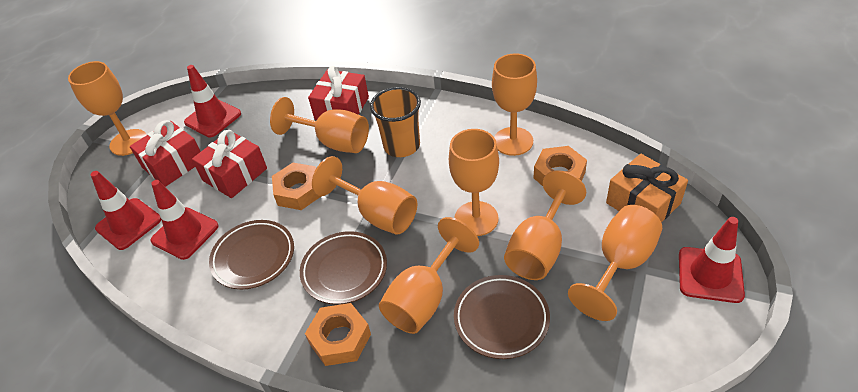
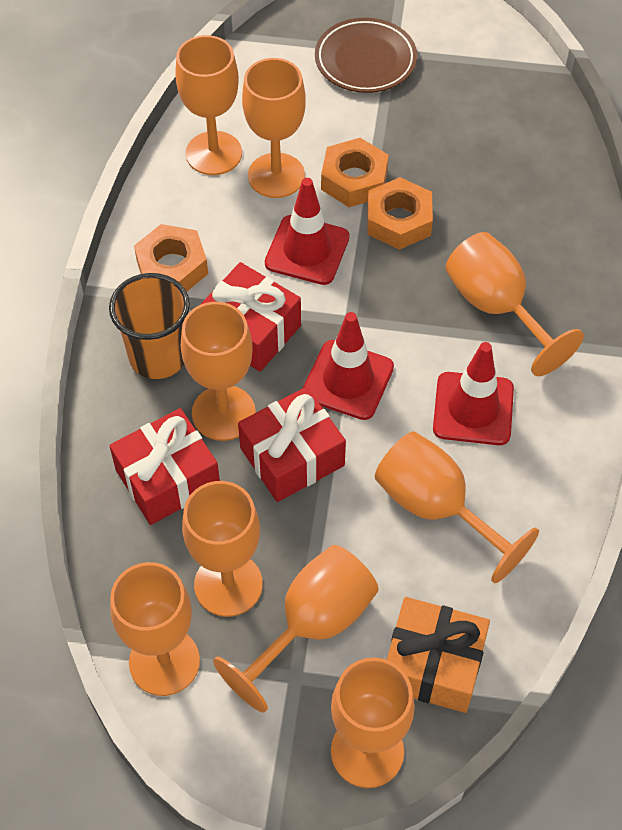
brown plate: [209,220,294,289] [300,231,387,304] [454,275,550,359] = 3 -> [315,18,417,93] = 1
orange goblet: [68,61,147,156] [270,97,369,153] [312,156,417,235] [379,217,479,334] [449,129,499,236] [492,53,537,156] [504,170,586,280] [568,205,662,321] = 8 -> [110,562,200,696] [175,35,242,175] [181,302,256,441] [182,481,263,617] [213,545,379,713] [242,58,306,198] [331,657,415,788] [375,432,539,583] [445,232,584,376] = 9
red traffic cone: [91,171,161,250] [150,180,219,260] [184,65,241,137] [679,217,745,303] = 4 -> [265,178,350,285] [303,312,394,420] [433,342,514,445] = 3

